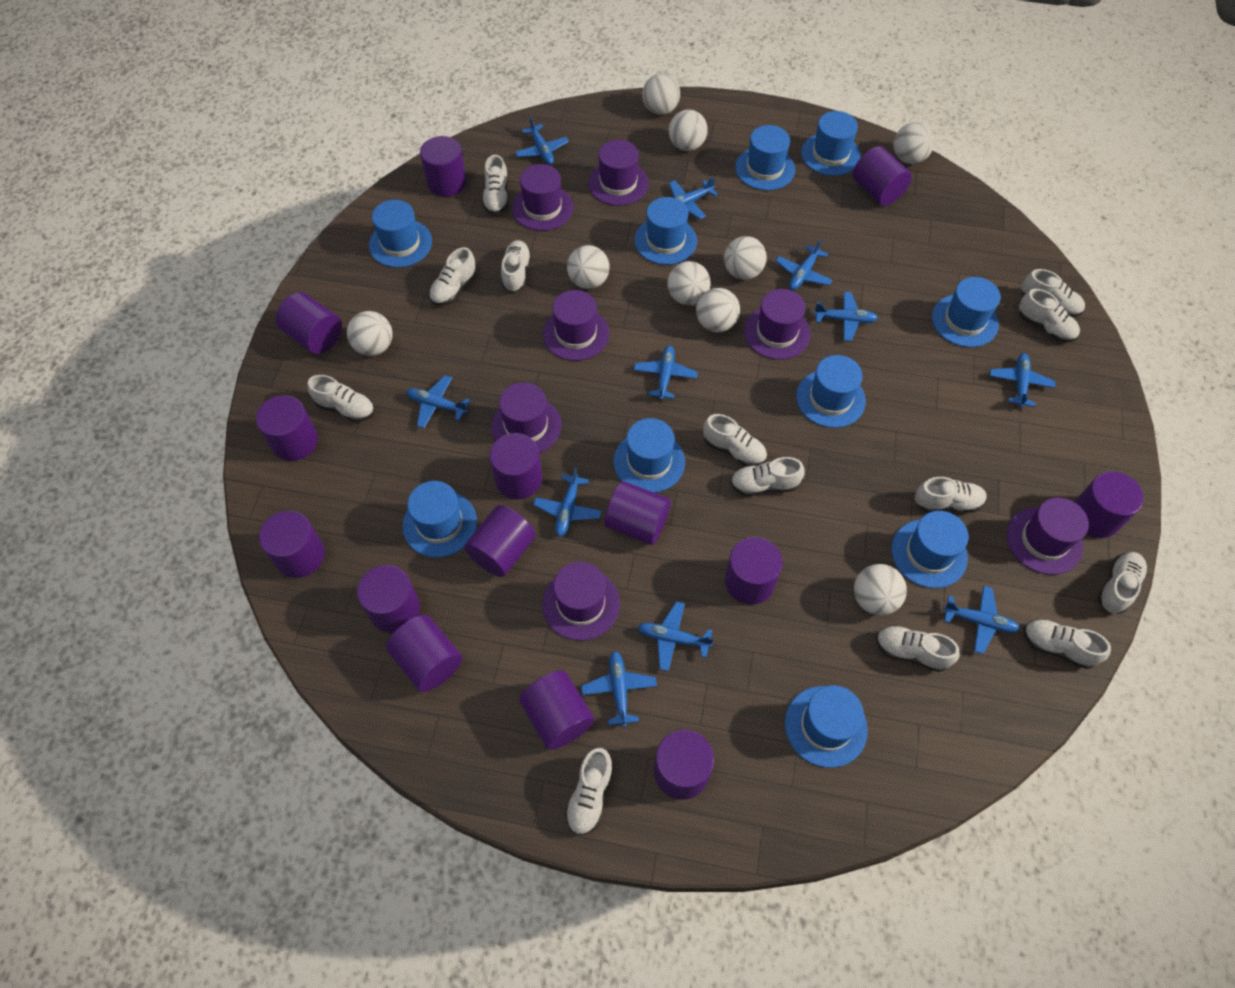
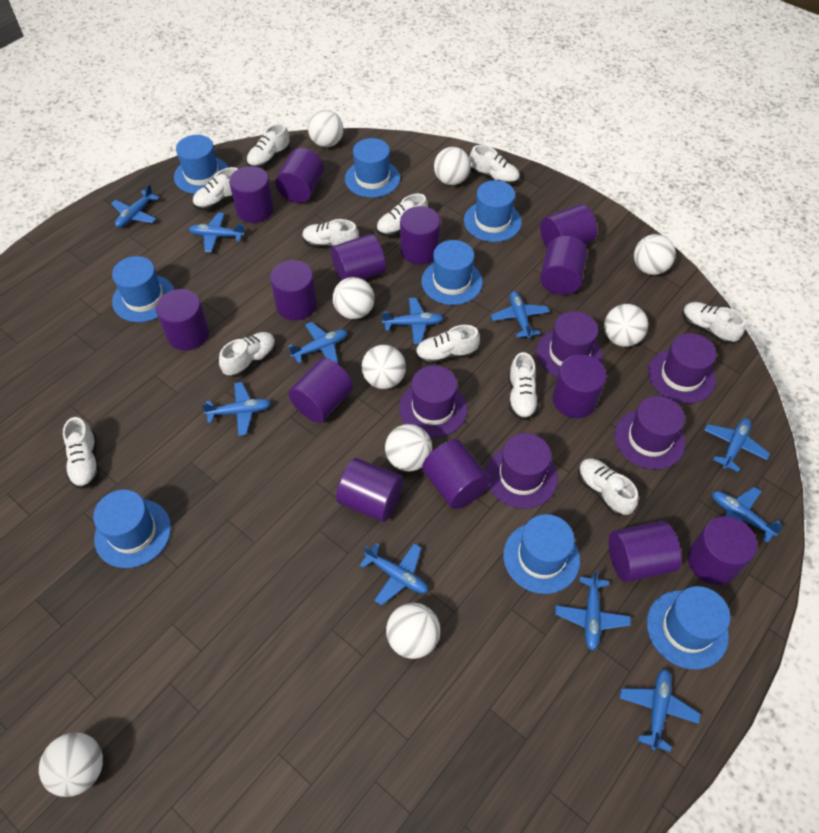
blue hat: [369,200,432,268] [403,481,477,557] [614,418,685,493] [634,197,697,265] [735,125,795,190] [785,685,868,768] [796,355,866,428] [801,111,861,176] [891,511,968,588] [932,277,1001,347] = 10 -> [93,490,171,568] [112,256,175,322] [174,135,229,194] [345,138,400,198] [422,240,483,305] [464,180,522,242] [503,514,580,594] [647,586,730,670] = 8
purple hat: [491,382,561,453] [512,164,574,231] [542,562,620,641] [543,290,609,361] [588,140,649,206] [744,289,811,360] [1007,498,1089,575] = 7 -> [399,365,467,437] [486,433,558,509] [537,311,602,377] [615,396,685,470] [648,333,716,403] = 5
white shoe: [307,375,375,422] [429,247,476,306] [482,155,509,215] [501,240,531,292] [565,748,614,835] [703,414,767,467] [730,457,805,496] [876,625,960,672] [915,477,987,513] [1019,289,1080,342] [1021,269,1085,317] [1024,619,1111,669] [1098,552,1147,614] = 13 -> [63,417,100,489] [193,167,238,210] [219,332,276,377] [247,123,290,168] [302,219,359,248] [376,194,428,237] [415,325,480,364] [469,145,520,185] [509,352,539,420] [578,458,639,516] [682,302,746,344] = 11

